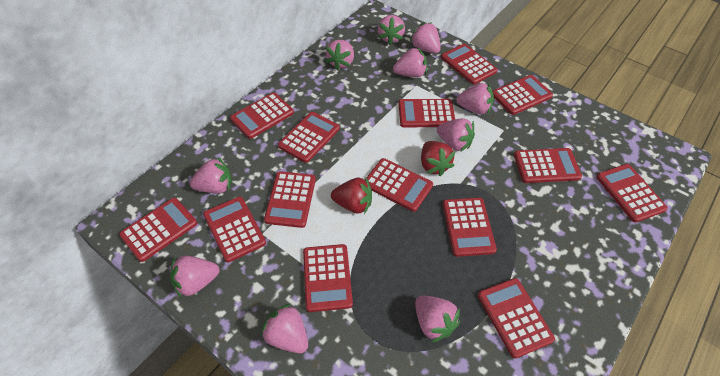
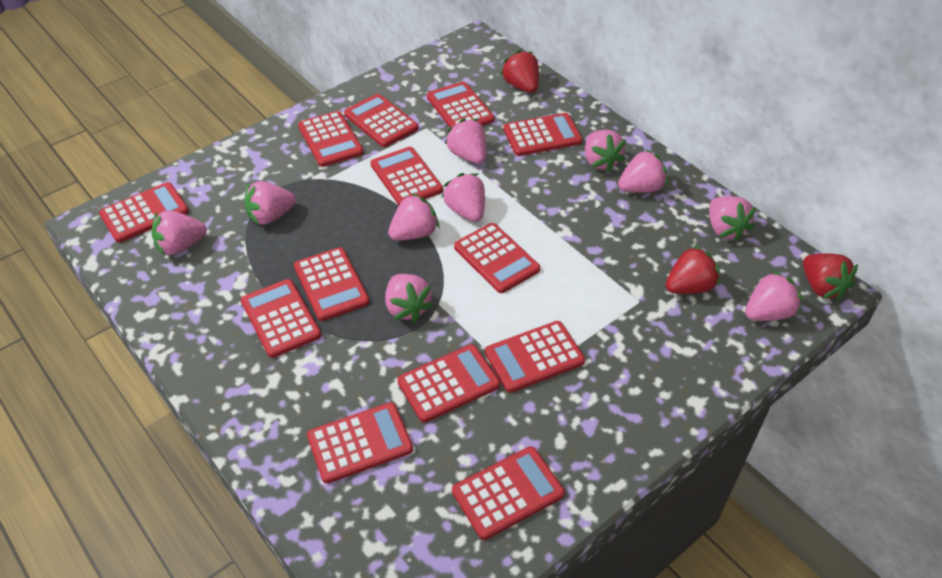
red calculator: [119,198,197,262] [203,196,266,262] [230,93,294,139] [264,171,316,228] [278,112,340,163] [303,244,353,312] [365,158,433,212] [399,99,455,127] [441,44,498,84] [443,198,497,257] [478,278,555,358] [493,75,553,115] [514,148,582,183] [596,164,668,223] = 14 -> [99,182,189,243] [241,279,321,358] [294,247,370,321] [298,111,364,167] [307,402,413,484] [344,94,419,147] [371,147,443,205] [397,344,500,423] [427,81,495,128] [452,446,565,540] [454,223,540,293] [485,321,585,393] [503,113,582,156] = 13
red strawberry: [331,178,372,214] [421,141,455,176] = 2 -> [501,50,539,93] [666,245,720,294] [803,253,858,301] = 3

